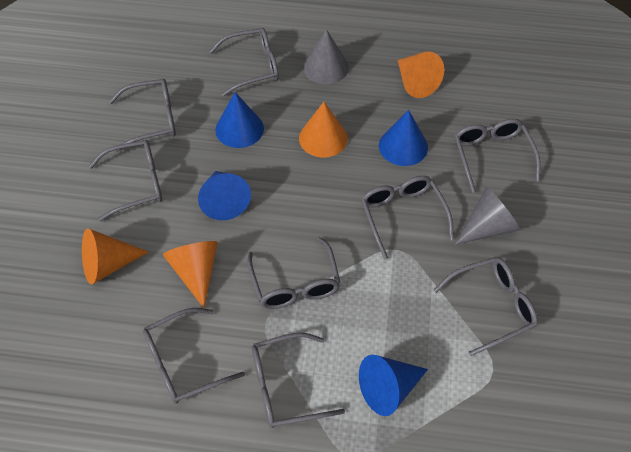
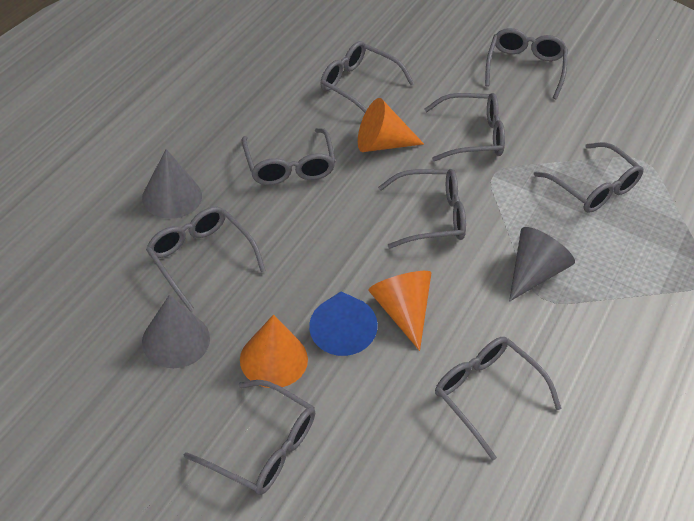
blue cone: [198,171,251,220] [215,92,264,148] [359,355,428,416] [379,110,428,166] = 4 -> [309,292,378,356] = 1
grey cone: [303,29,349,84] [455,187,520,245] = 2 -> [142,149,202,219] [142,294,210,368] [509,227,575,302] = 3
orange cone: [82,228,149,284] [163,241,218,308] [299,102,348,158] [398,52,444,98] = 4 -> [240,314,308,388] [358,98,424,152] [368,271,432,351] = 3

